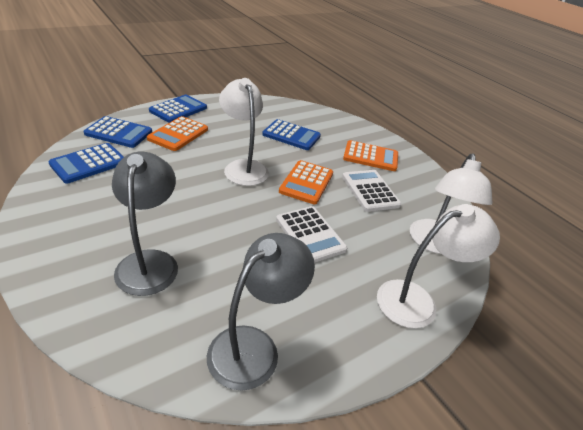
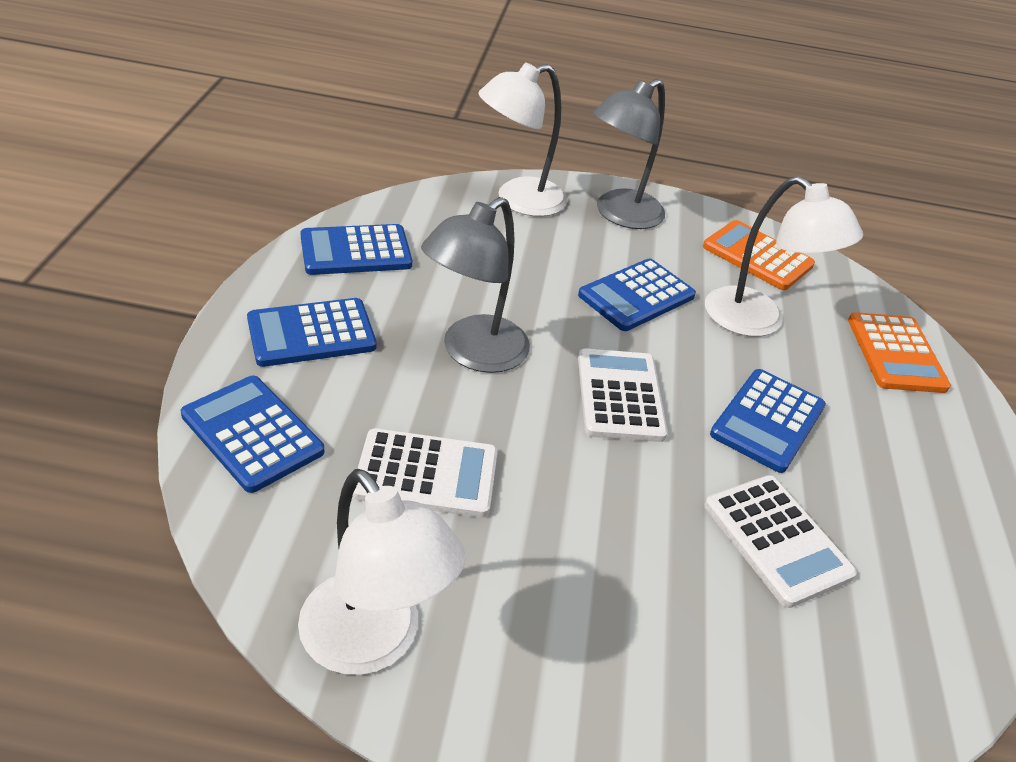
blue calculator: [48,143,124,184] [83,116,152,148] [149,95,207,123] [262,119,321,150] = 4 -> [181,376,324,493] [247,298,377,367] [300,224,412,275] [578,258,696,331] [710,369,826,473] = 5
orange calculator: [147,116,208,151] [279,160,333,204] [343,140,398,171] = 3 -> [703,220,815,290] [848,312,951,393] = 2
white calculator: [276,206,347,263] [342,170,401,212] = 2 -> [353,428,498,518] [578,348,668,442] [704,475,857,608] = 3

